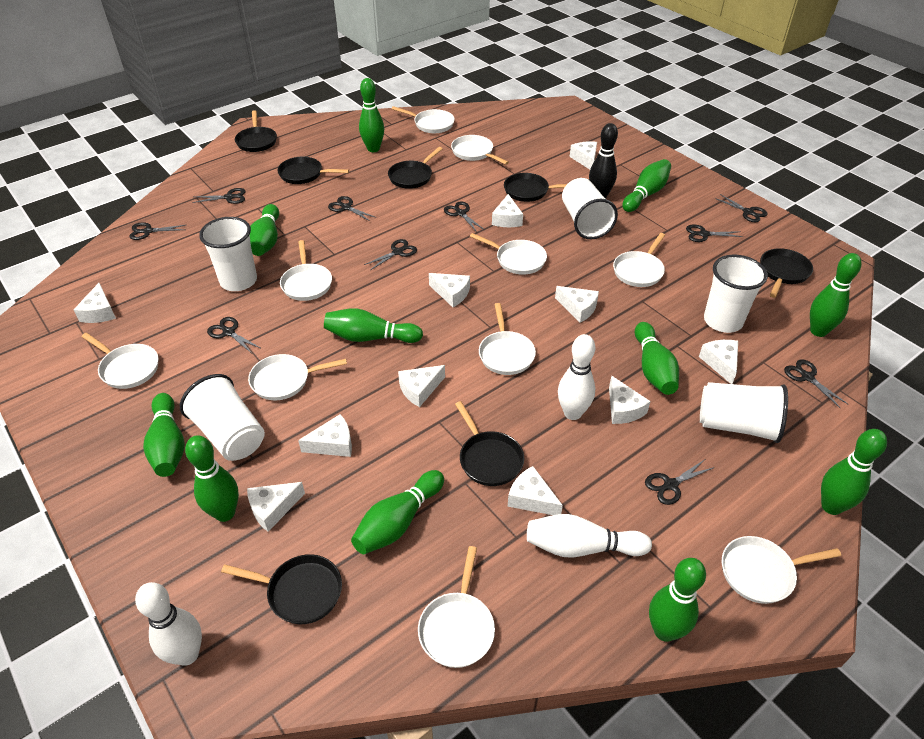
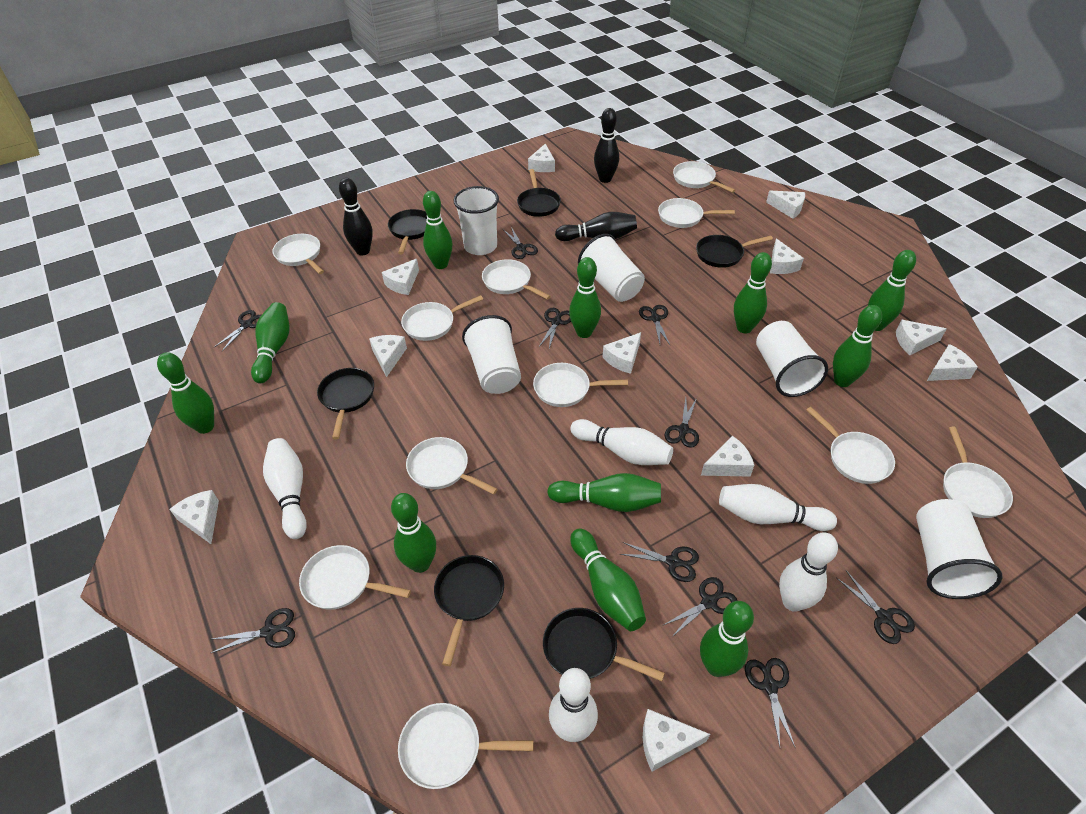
black bowling pin: [589,123,618,198] = 1 -> [339,178,373,255] [555,212,637,241] [594,108,619,183] = 3
black pan: [221,554,342,624] [235,110,277,152] [277,157,349,184] [388,147,442,189] [455,401,524,486] [504,173,567,202] [761,248,813,298] = 7 -> [317,368,374,439] [388,209,427,254] [434,555,504,666] [517,169,561,217] [543,608,665,681] [696,235,773,268] = 6
white bowling pin: [135,582,202,666] [527,514,652,558] [558,334,595,420] = 3 -> [263,438,307,539] [549,668,598,742] [570,419,673,465] [719,484,837,531] [779,533,838,612] = 5
white pan: [82,333,158,389] [248,354,347,400] [280,240,332,301] [391,106,455,133] [418,546,495,668] [451,135,509,165] [470,233,547,275] [479,303,536,375] [613,233,665,287] [722,536,841,604] = 10 -> [273,234,324,274] [299,545,411,610] [398,703,534,789] [401,295,483,341] [406,437,498,495] [482,259,551,300] [533,363,628,407] [658,198,735,228] [673,161,735,193] [806,407,895,484] [943,427,1013,518] = 11

